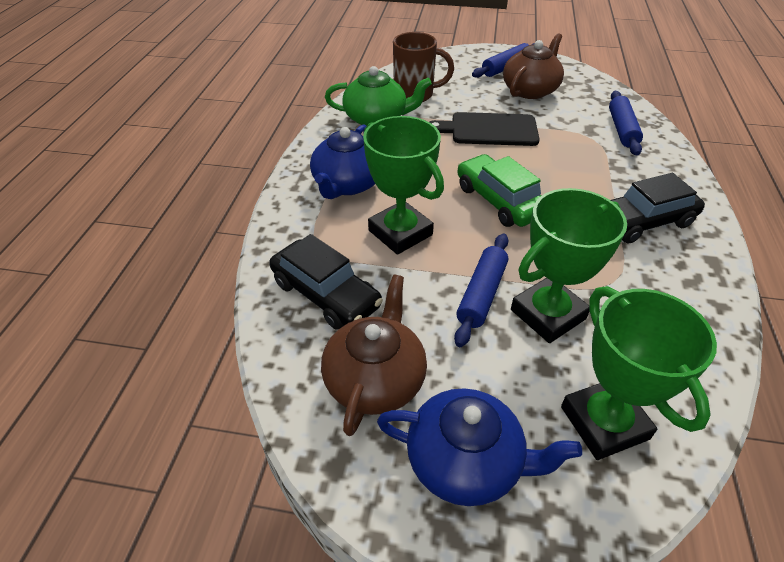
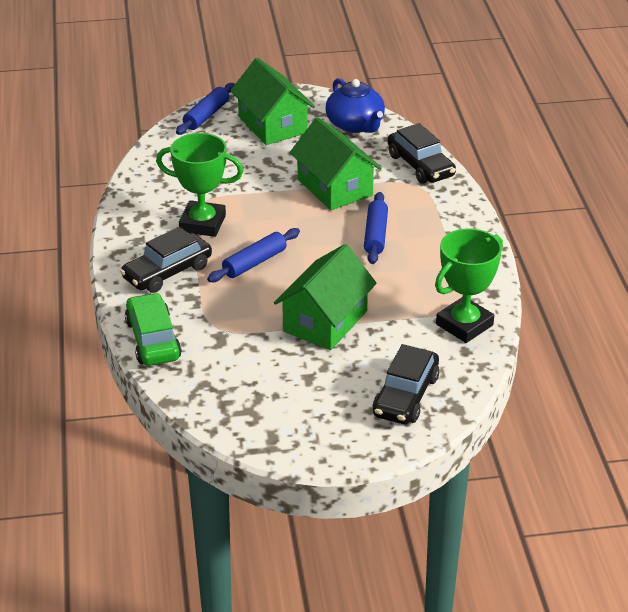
black car: [269,234,383,330] [611,173,705,244] = 2 -> [120,227,212,293] [373,344,439,424] [387,123,456,184] = 3
black cutting board: [429,112,540,146] = 1 -> none = 0
blue teapot: [310,124,375,199] [377,388,582,506] = 2 -> [325,78,385,133] = 1
brown mug: [393,32,454,102] = 1 -> none = 0
brown teapot: [321,275,427,436] [503,33,564,99] = 2 -> none = 0
green house: none = 0 -> [230,58,315,145] [274,244,377,350] [290,117,381,210] = 3
green teapot: [325,66,432,126] = 1 -> none = 0
green trophy: [363,116,444,255] [511,188,627,343] [561,286,717,460] = 3 -> [156,133,243,237] [435,228,503,343] = 2

